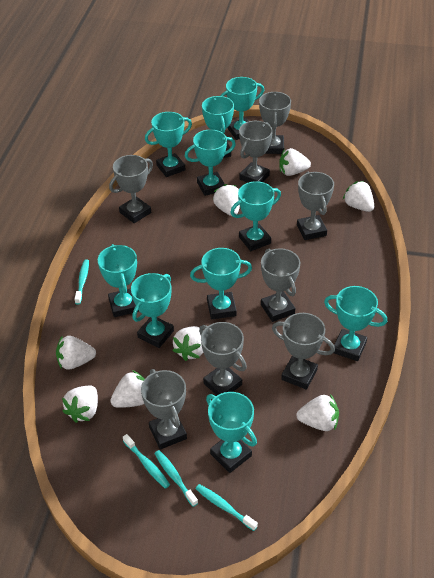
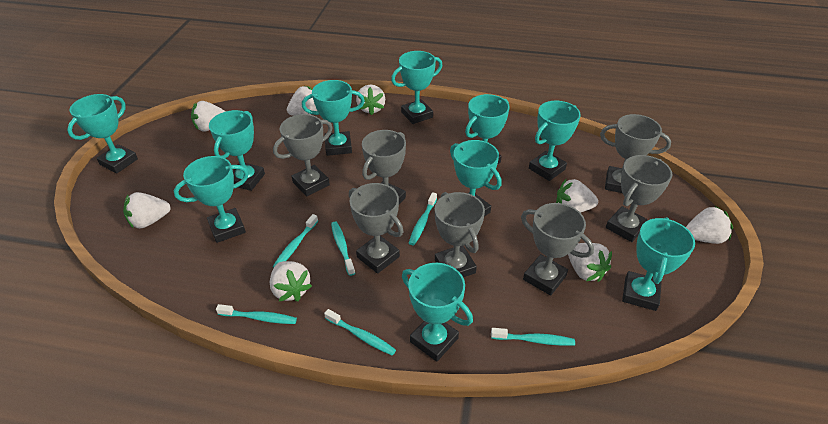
grey trophy: [109,155,153,223] [141,369,187,449] [199,322,247,395] [239,121,273,183] [259,92,291,154] [261,248,300,322] [272,313,335,390] [297,172,334,240] = 8 -> [273,114,333,196] [349,183,404,274] [362,130,406,204] [435,192,485,277] [521,203,594,296] [600,114,671,193] [606,155,672,242] = 7
turquoise toothbrush: [75,259,89,305] [123,434,170,489] [154,450,198,507] [196,484,258,531] = 4 -> [216,304,297,324] [273,214,318,267] [324,309,396,356] [331,222,355,276] [409,192,437,245] [491,328,575,346] = 6

